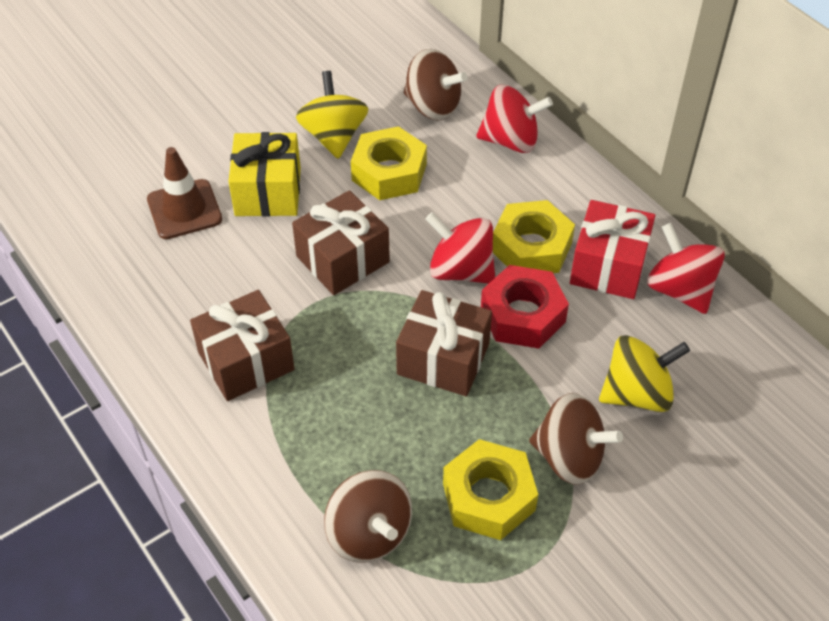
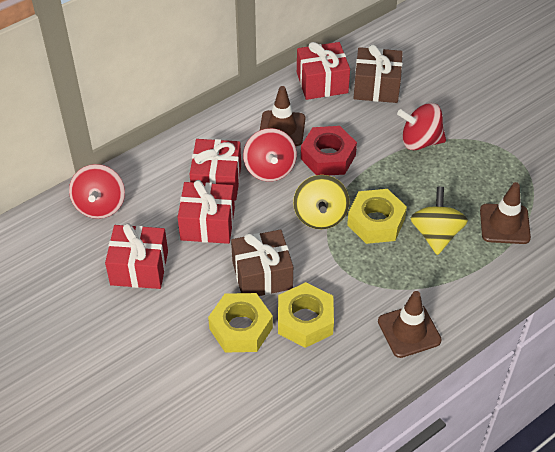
brown gift: [190,290,295,401] [292,190,390,295] [396,290,492,396] = 3 -> [231,229,293,296] [354,44,403,103] = 2
brown spinning top: [324,470,412,562] [403,49,468,120] [529,393,623,485] = 3 -> none = 0
brown traffic cone: [147,147,222,239] = 1 -> [260,86,305,146] [378,291,442,358] [480,182,531,244] = 3
red gift: [570,200,655,299] = 1 -> [105,223,168,289] [178,180,235,244] [190,139,241,200] [297,42,350,100] = 4
yellow gift: [228,132,301,217] = 1 -> none = 0

